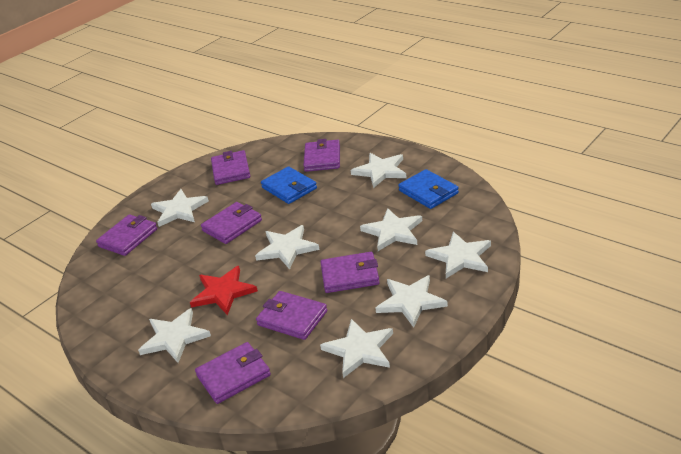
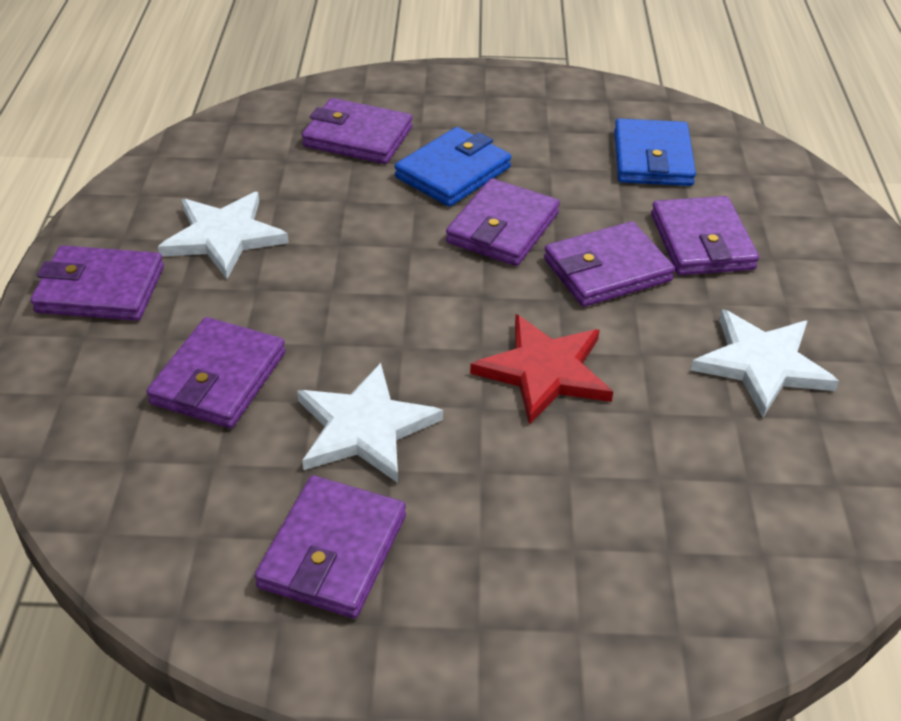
white star: [138,308,211,363] [151,189,209,227] [255,225,320,269] [320,319,393,378] [351,153,407,188] [360,208,422,251] [375,275,448,328] [425,232,491,278] = 8 -> [158,192,289,279] [297,363,443,483] [691,309,839,417] = 3

